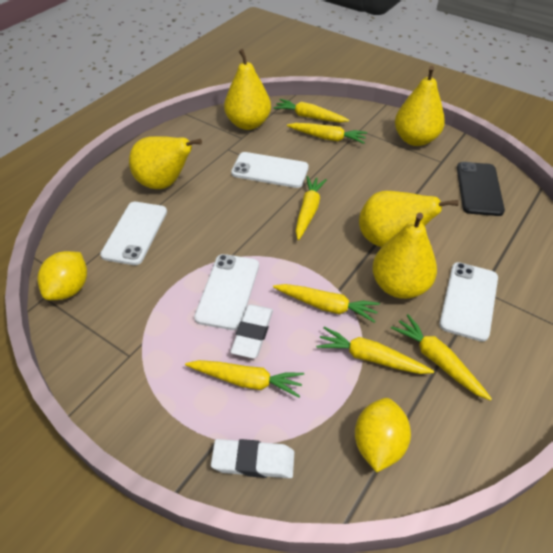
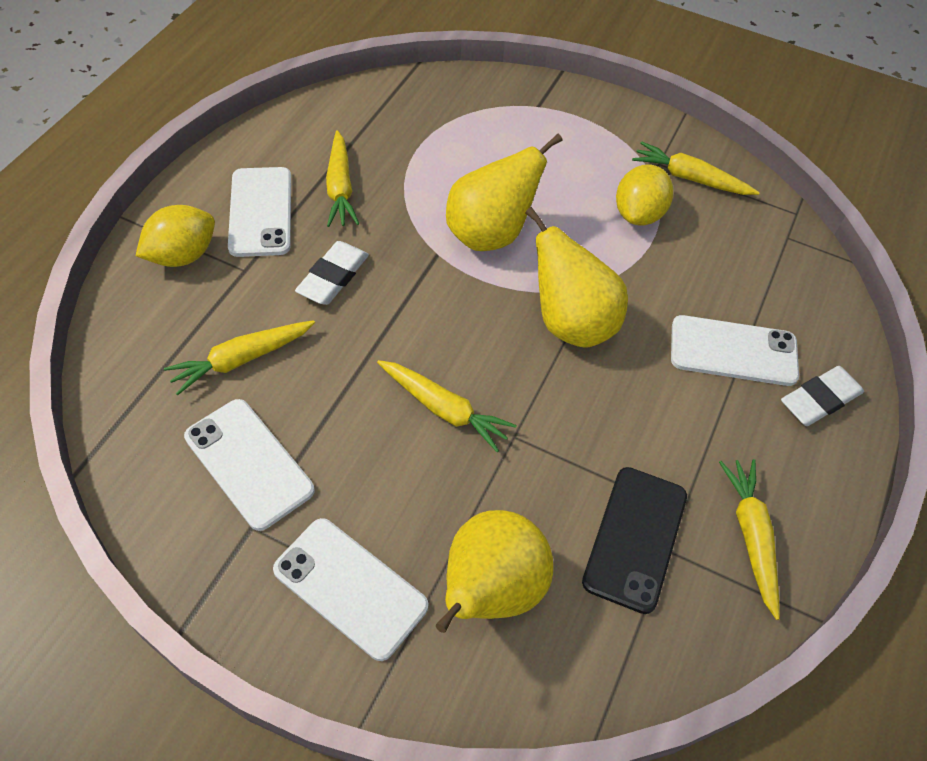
yellow carrot: [185,360,304,398] [273,284,380,323] [274,99,349,123] [287,123,367,144] [296,176,327,240] [316,327,434,374] [391,314,492,401] = 7 -> [164,320,315,395] [326,130,359,227] [377,360,517,452] [632,141,760,195] [719,459,780,620] = 5
yellow pear: [129,136,202,189] [224,49,271,130] [359,191,459,247] [372,213,437,299] [395,66,445,146] = 5 -> [436,510,553,633] [446,134,563,251] [525,207,628,348] = 3

